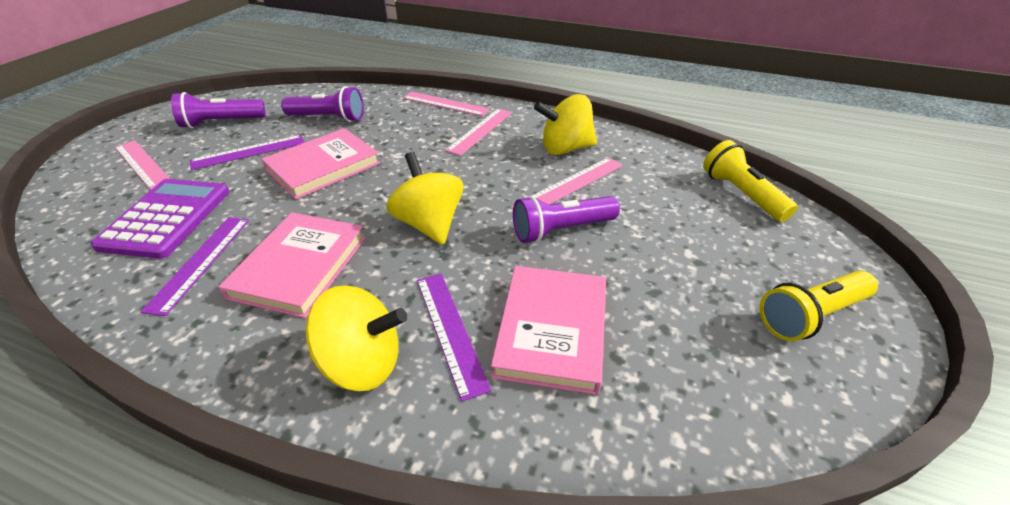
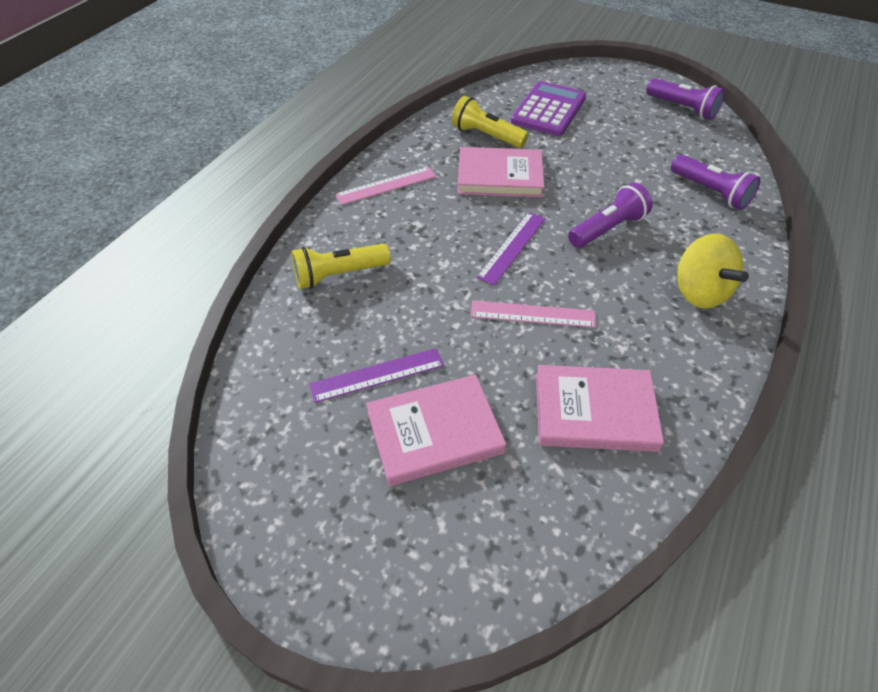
pink ruler: [115,140,170,190] [403,91,490,116] [445,108,512,156] [532,157,623,205] = 4 -> [335,167,436,205] [471,301,596,328] = 2
purple ruler: [140,217,249,316] [190,135,305,170] [417,273,491,401] = 3 -> [309,348,444,403] [476,212,545,286] = 2
yellow spinning top: [306,285,407,391] [386,152,463,245] [534,94,597,155] = 3 -> [677,233,749,309] = 1

